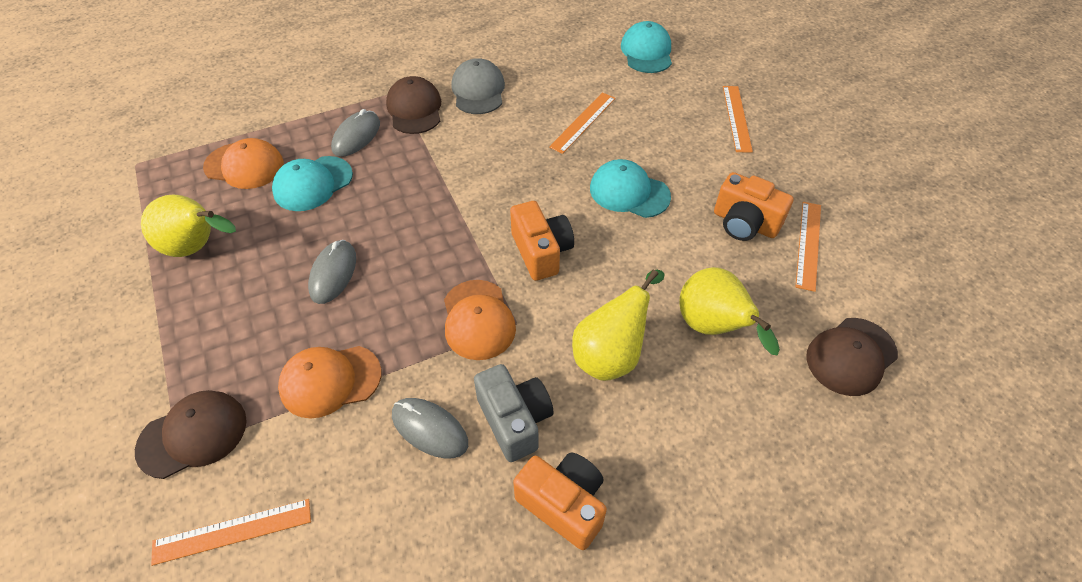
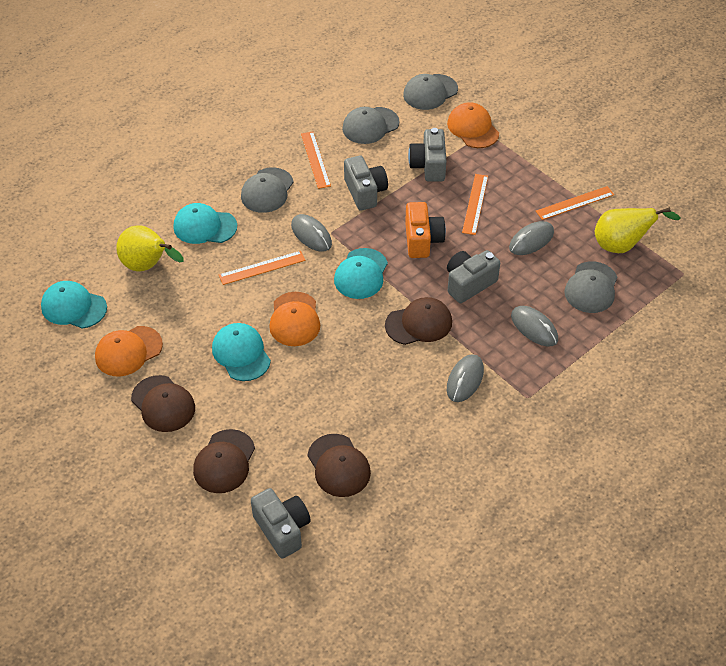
brown cap: [135,390,247,479] [386,76,441,134] [807,318,898,396] = 3 -> [131,375,195,432] [193,429,255,493] [307,434,371,497] [385,297,452,345] = 4
grey camera: [474,364,554,462] = 1 -> [251,488,311,558] [344,156,388,211] [408,128,446,182] [447,250,500,303] = 4
grey cap: [451,58,505,114] = 1 -> [241,167,294,213] [342,107,399,144] [403,74,458,110] [564,261,618,313] = 4
grey mouse: [308,240,356,304] [331,109,380,157] [392,398,468,458] = 3 -> [291,214,332,252] [447,354,484,402] [509,221,554,255] [511,306,558,346] = 4
orange camera: [510,201,574,281] [513,453,607,550] [714,172,794,241] = 3 -> [405,202,446,258] = 1
turquoise cap: [272,156,353,211] [590,159,671,218] [621,21,672,73] = 3 -> [41,281,107,329] [173,203,237,244] [212,323,271,381] [334,248,388,299] = 4
yellow pear: [141,194,236,257] [572,270,665,381] [679,267,780,355] = 3 -> [116,225,183,271] [595,207,680,253] = 2

